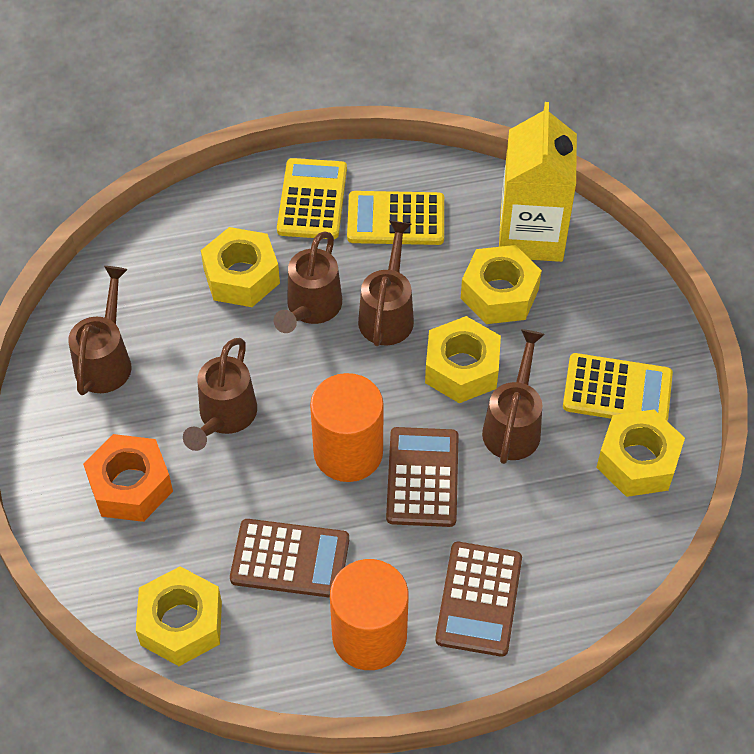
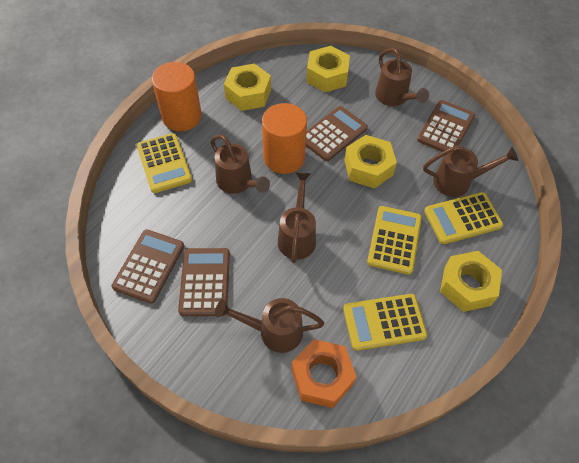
brown calculator: [230,519,349,598] [386,427,459,527] [435,542,522,657] = 3 -> [111,230,184,304] [178,248,230,316] [306,106,368,161] [417,100,475,152] = 4
yellow calculator: [277,158,347,239] [347,191,444,245] [563,353,673,421] = 3 -> [137,133,192,193] [343,294,427,351] [367,206,422,275] [424,192,503,244] = 4
yellow carton: [499,102,577,262] = 1 -> none = 0
yellow nut: [136,566,222,666] [201,227,280,307] [425,316,501,403] [461,245,542,324] [596,409,685,497] = 5 -> [224,63,271,111] [306,46,350,92] [344,135,397,189] [440,251,502,312] = 4

